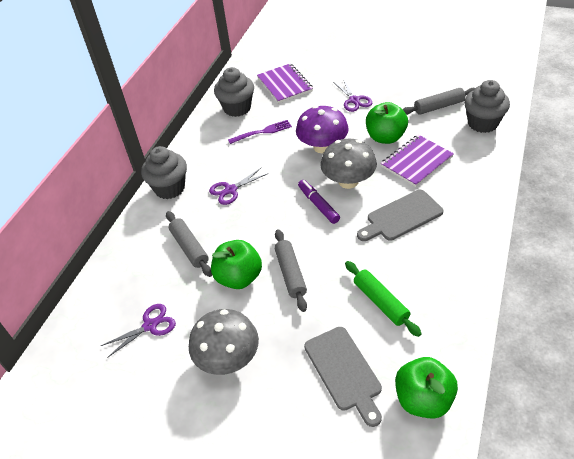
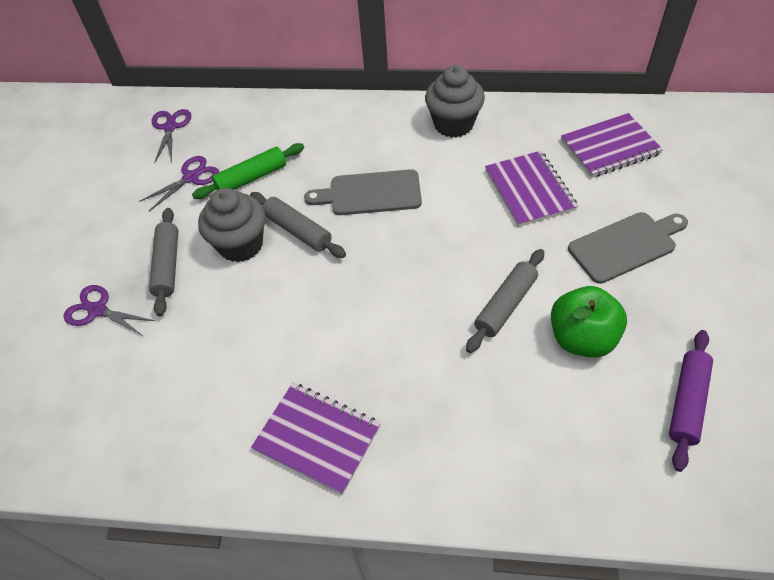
green apple: [211,240,262,289] [366,102,408,144] [395,357,458,419] = 3 -> [551,286,627,358] = 1
grey cupcake: [141,146,187,199] [214,67,254,117] [464,80,510,133] = 3 -> [198,188,266,262] [425,65,485,138] = 2
grey mushroom: [189,309,259,375] [320,138,377,189] = 2 -> none = 0
purple fork: [228,120,292,144] = 1 -> none = 0
purple marker: [298,180,340,224] = 1 -> none = 0
purple mushroom: [296,106,349,153] = 1 -> none = 0
purple notebook: [257,63,313,103] [381,135,454,187] = 2 -> [251,383,381,495] [485,151,578,227] [561,113,663,178] = 3
purple rolling pin: none = 0 -> [669,330,713,472] = 1

